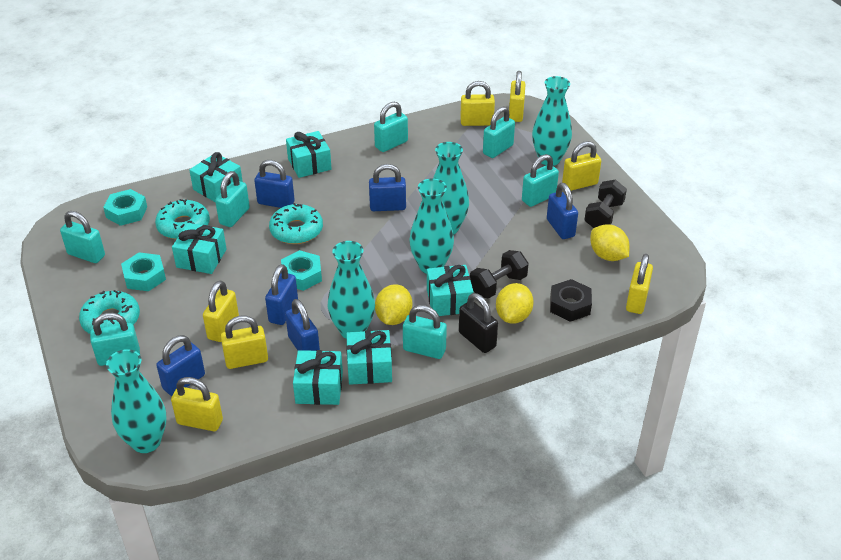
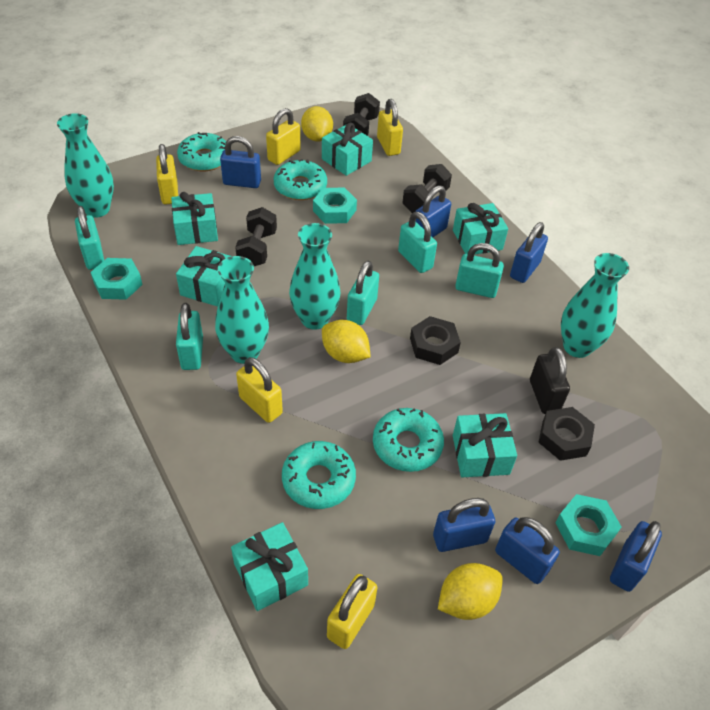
black dumbbell: [470,250,529,299] [585,179,627,228] = 2 -> [235,207,277,266] [343,93,380,136] [402,164,452,213] = 3
black nut: [550,279,592,322] = 1 -> [410,316,461,365] [538,407,595,461] = 2
turquoise donut: [79,290,140,334] [155,199,210,239] [269,203,323,244] = 3 -> [177,132,226,171] [274,159,327,200] [282,441,356,509] [373,408,444,472] = 4
turquoise padlock: [60,211,105,263] [90,313,140,366] [215,171,250,227] [374,102,408,152] [403,305,447,359] [483,106,515,158] [522,154,559,207] = 7 -> [75,206,104,270] [176,303,203,370] [347,261,379,325] [398,212,437,273] [455,243,504,298] = 5
turquoise vase: [106,349,167,453] [328,241,375,339] [409,178,454,274] [433,142,469,235] [532,76,572,166] = 5 -> [57,113,114,218] [215,256,269,364] [289,223,341,330] [561,253,629,358] = 4
yellow padlock: [171,377,223,431] [203,281,239,342] [221,315,268,369] [460,81,495,126] [509,71,526,122] [562,141,601,191] [626,254,653,314] = 7 -> [156,144,178,205] [236,357,283,423] [266,108,300,165] [327,574,378,649] [377,99,403,156] = 5

